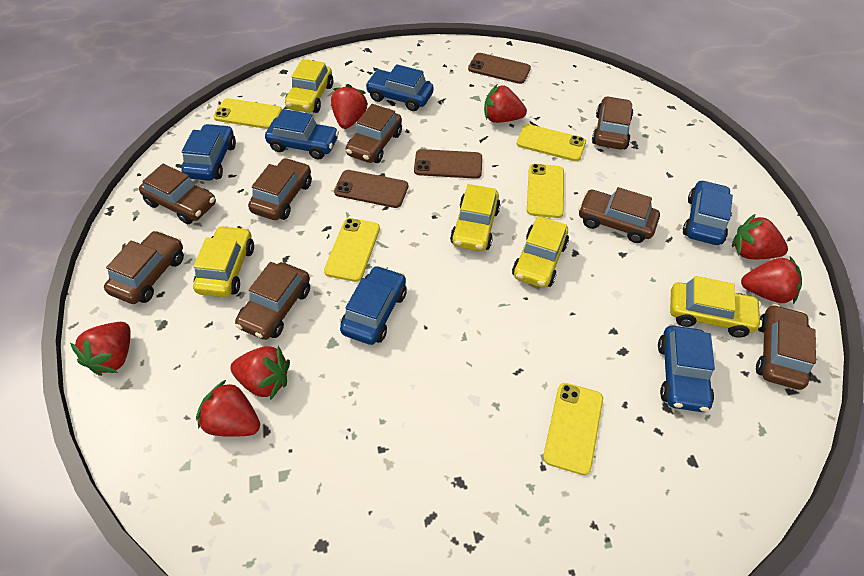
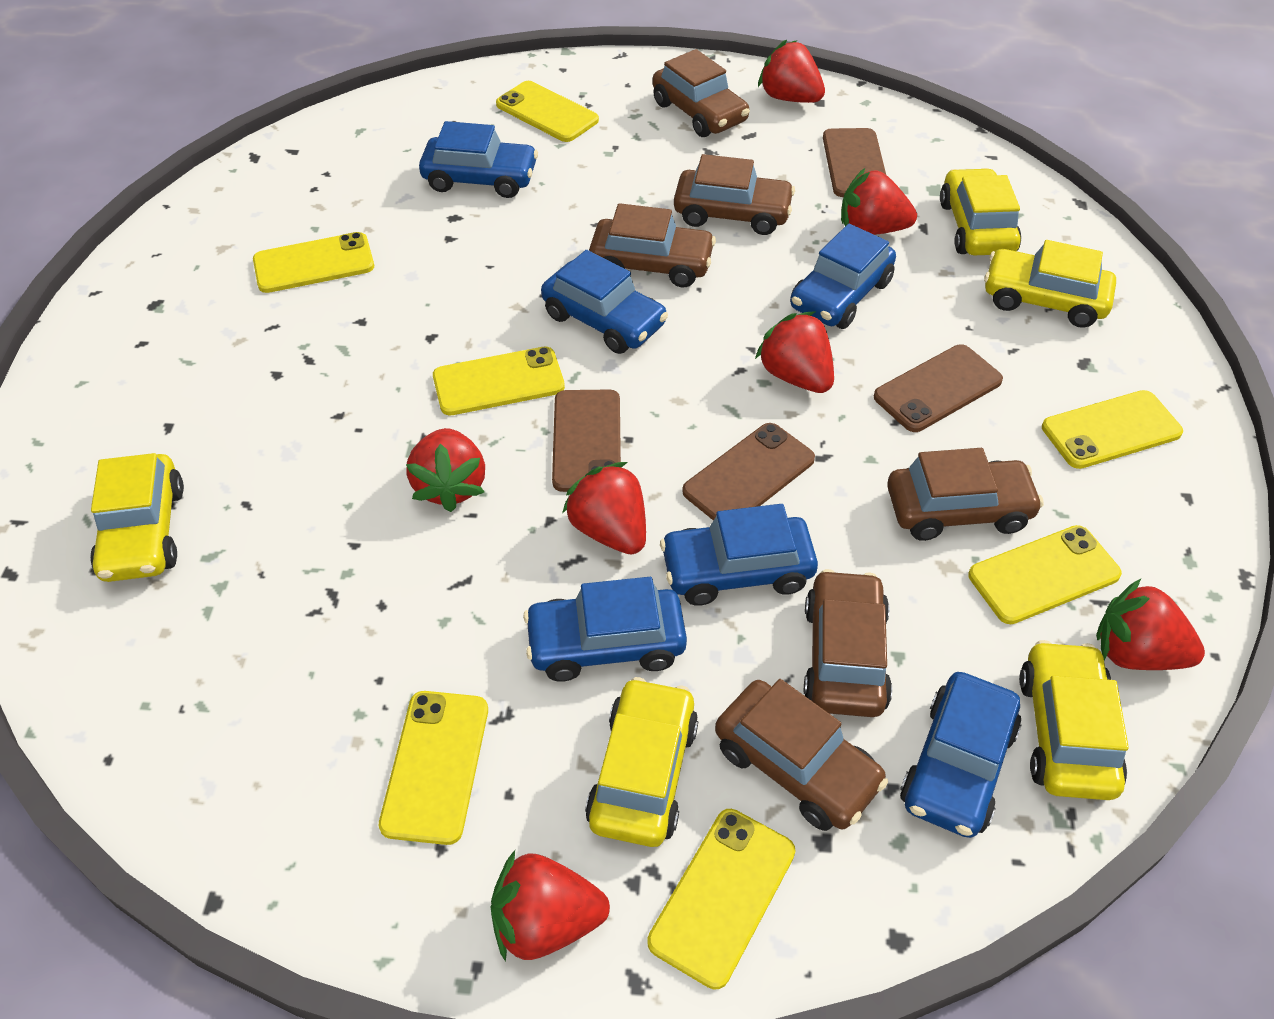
brown car: [104,230,184,304] [139,164,216,224] [235,262,310,340] [248,158,312,220] [346,104,402,163] [578,187,660,243] [592,96,633,150] [756,304,816,390] = 8 -> [589,203,716,287] [653,49,750,137] [674,154,795,235] [715,679,888,831] [804,569,892,717] [887,448,1044,541] = 6
brown phone: [334,170,408,208] [414,149,482,179] [468,53,531,84] = 3 -> [552,390,621,492] [682,423,815,521] [823,128,886,197] [874,345,1003,432] = 4
yellow phone: [213,98,282,129] [324,218,380,282] [517,124,586,161] [527,164,564,218] [543,383,603,475] = 5 -> [253,232,374,293] [379,691,488,845] [433,347,565,415] [496,81,599,142] [647,809,795,990] [968,525,1122,624] [1042,390,1183,469] = 7

